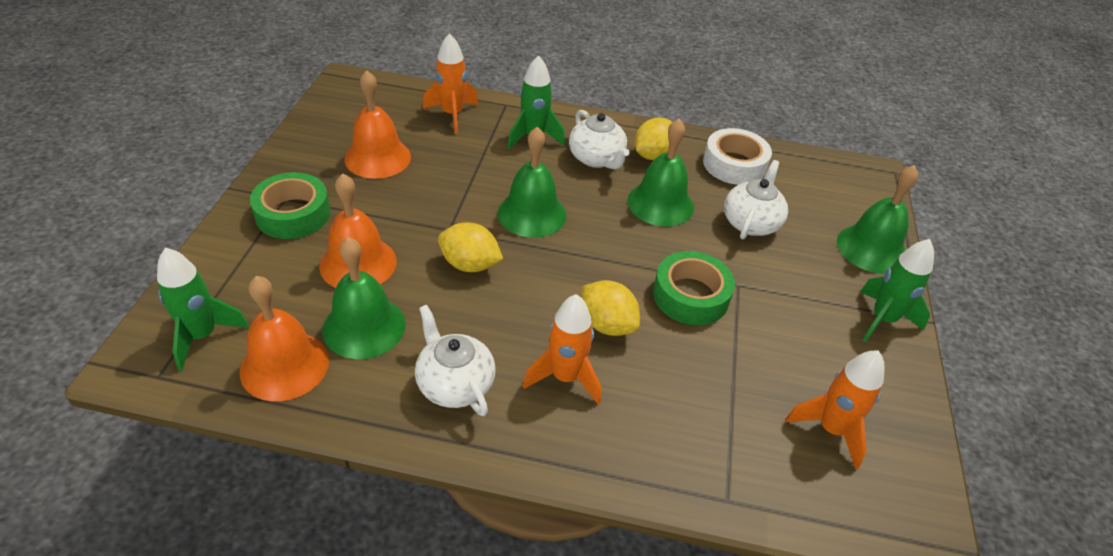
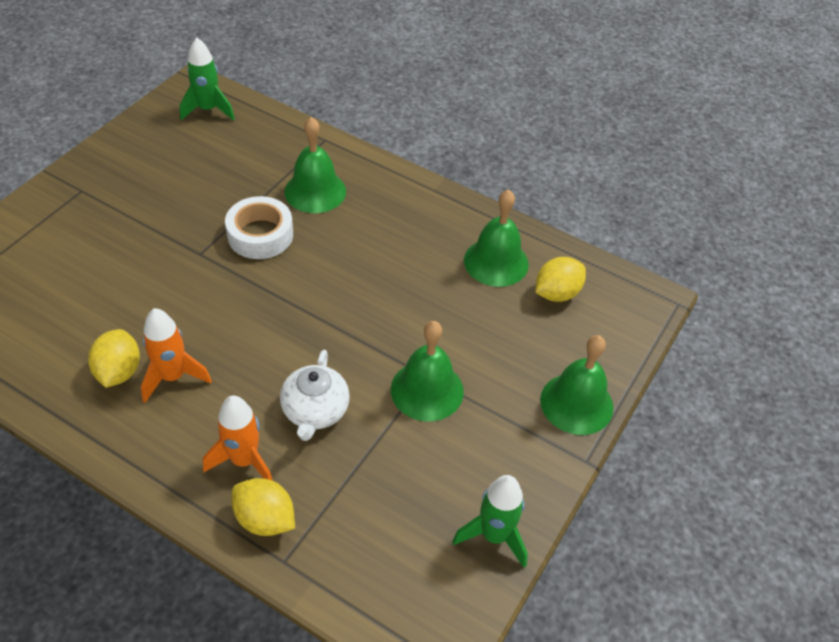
green rocket: [157,247,249,371] [507,55,565,149] [860,239,934,342] = 3 -> [180,38,235,121] [452,475,528,568] = 2
green tape: [250,172,330,239] [653,251,735,325] = 2 -> none = 0
orange bell: [240,276,329,401] [319,174,397,288] [344,71,411,179] = 3 -> none = 0
orange rocket: [423,33,478,134] [523,294,601,405] [785,350,885,469] = 3 -> [141,308,212,403] [203,395,273,481] = 2
white teapot: [415,305,496,416] [569,110,630,169] [724,160,788,239] = 3 -> [280,350,350,441] = 1

